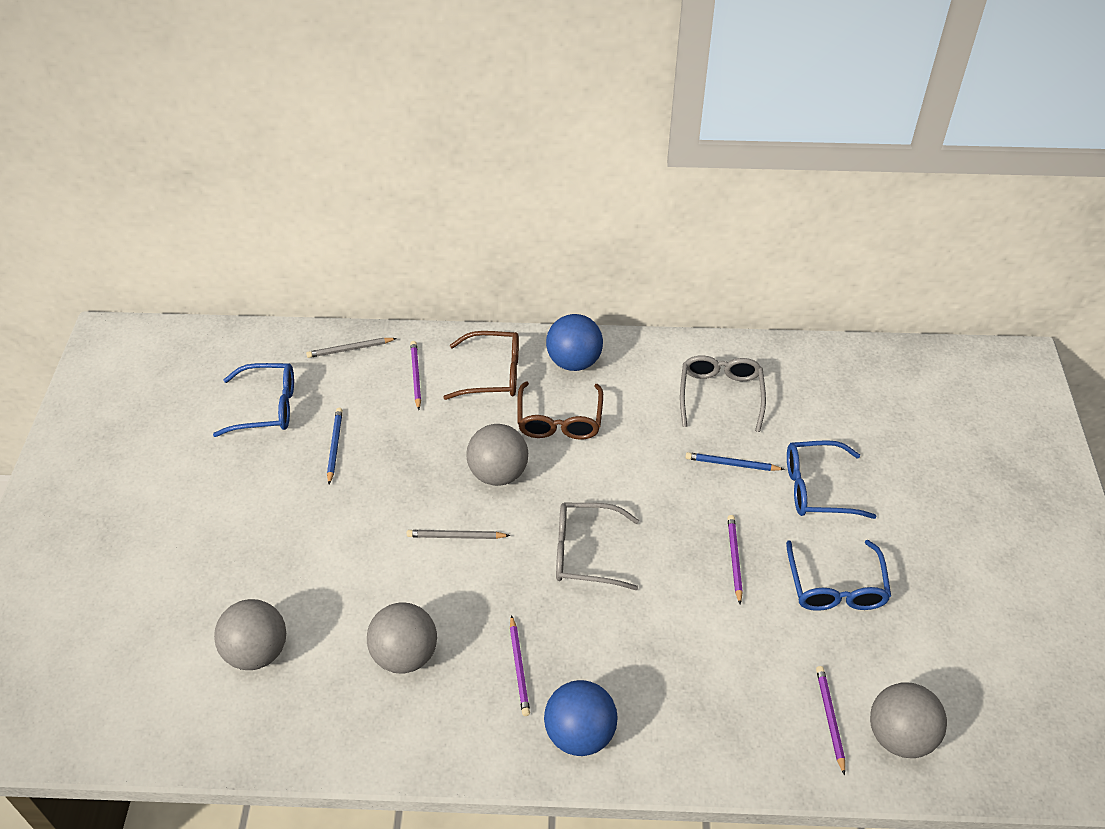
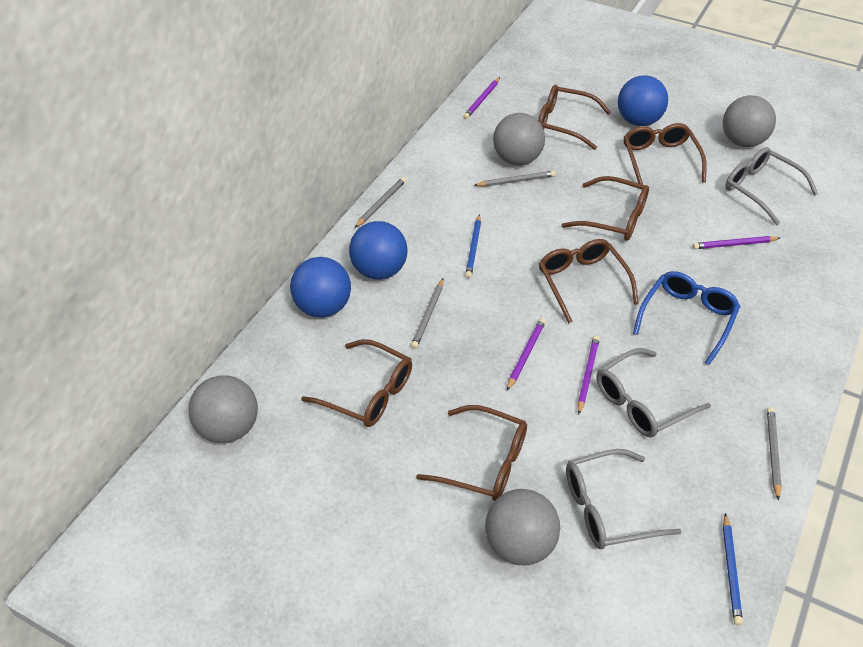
blue ball: [544,680,618,756] [546,314,603,371] = 2 -> [290,257,351,318] [349,221,408,280] [618,75,668,126] = 3
blue glasses: [213,363,294,437] [786,540,891,611] [787,440,877,519] = 3 -> [633,271,740,365] = 1
brown glasses: [443,331,519,400] [517,381,603,440] = 2 -> [301,339,412,427] [416,405,527,501] [538,85,611,150] [539,239,639,324] [562,176,649,241] [624,123,707,185] = 6
grey glasses: [556,503,639,590] [680,355,766,432] = 2 -> [566,449,682,549] [597,348,711,438] [725,147,818,225] = 3
grey pencil: [306,338,397,358] [407,530,510,539] = 2 -> [355,177,406,228] [411,279,443,349] [474,171,556,187] [767,407,782,500] = 4

